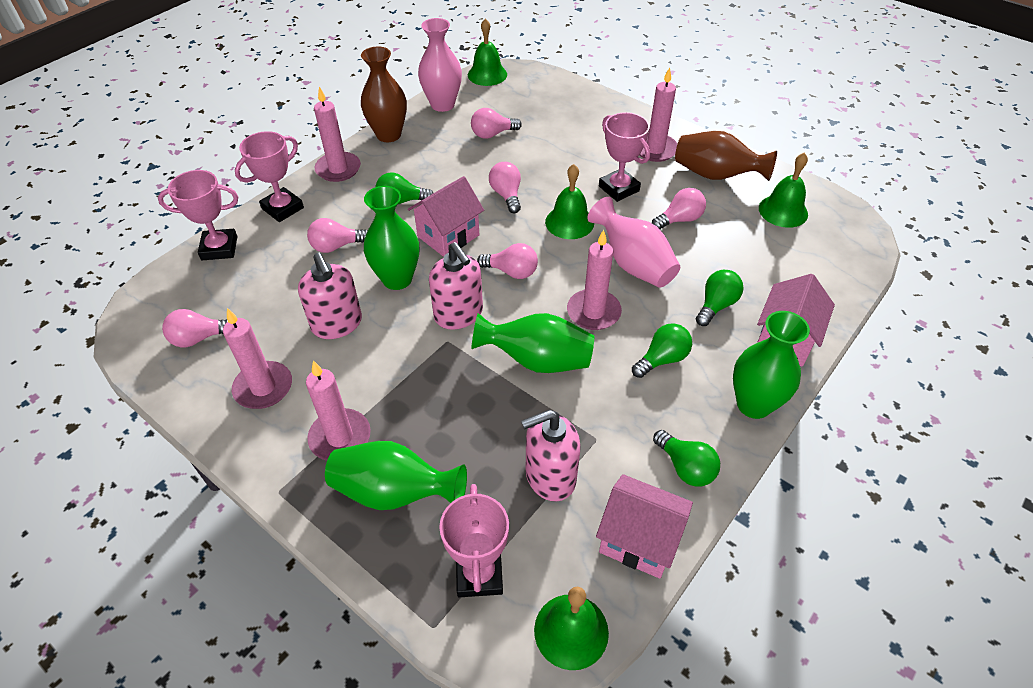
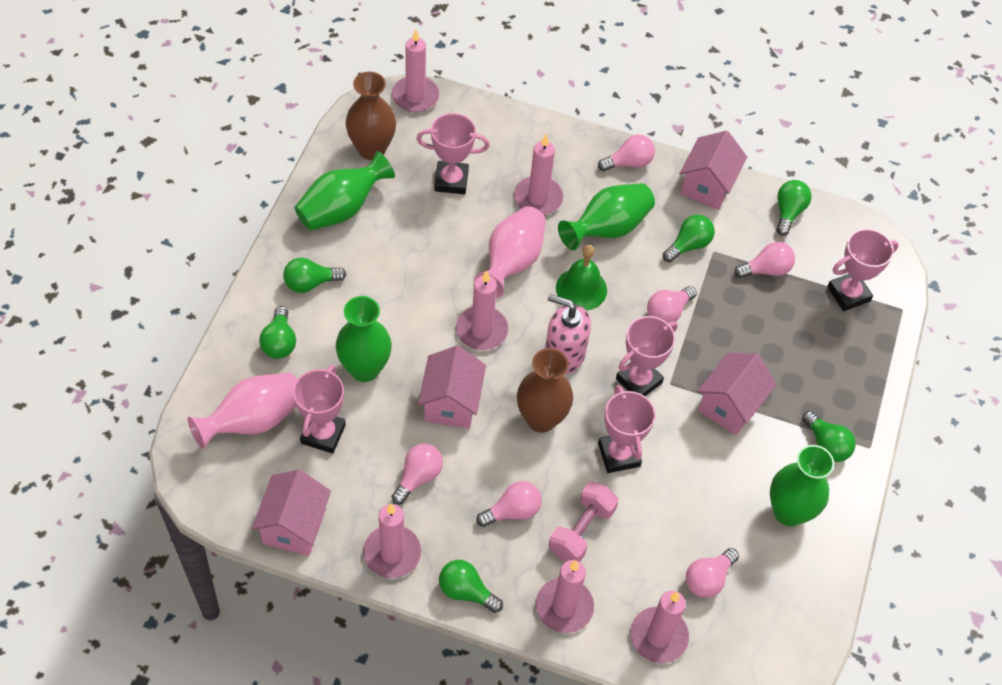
green bell: [468,18,507,86] [534,587,609,670] [545,164,594,239] [759,153,808,228] = 4 -> [556,245,607,311] = 1
green light bulb: [375,172,433,204] [632,323,692,378] [653,430,720,487] [696,270,743,326] = 4 -> [259,306,296,359] [283,257,346,293] [439,560,503,613] [663,215,715,262] [777,180,811,236] [802,411,856,462] = 6
pink candle: [223,308,292,409] [306,361,371,461] [314,87,361,182] [567,230,622,330] [640,67,677,162] = 5 -> [363,504,421,578] [392,29,439,112] [456,271,508,350] [514,134,563,215] [536,560,594,633] [630,591,689,663] = 6
pink dumbbell: none = 0 -> [549,482,619,562] = 1
pink house: [408,176,484,257] [596,474,693,579] [757,274,835,367] = 3 -> [252,469,331,556] [418,346,486,429] [679,131,747,210] [697,353,777,435] = 4
pink soap dispenser: [298,253,362,339] [429,242,483,330] [521,410,581,502] = 3 -> [545,294,591,375] = 1
pink trophy: [158,170,238,260] [235,131,304,222] [439,484,509,597] [599,112,650,202] = 4 -> [293,365,346,453] [416,113,490,194] [598,385,656,473] [616,316,678,396] [827,229,899,311] = 5

